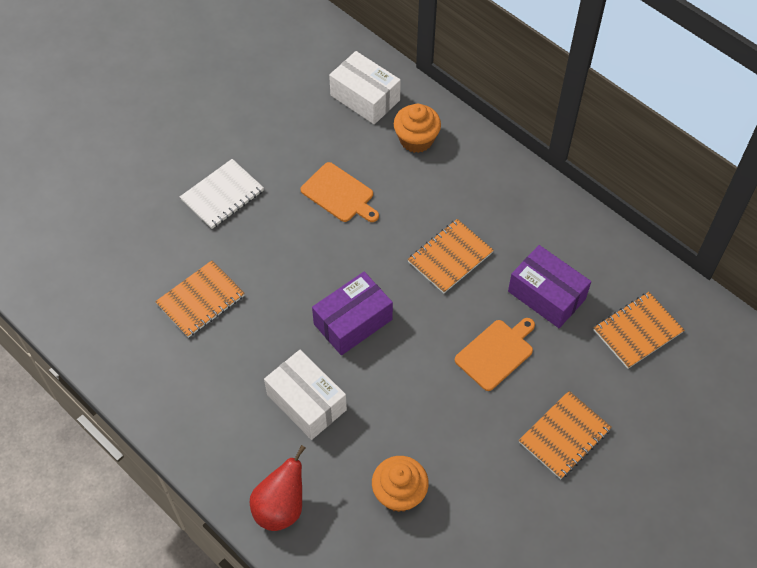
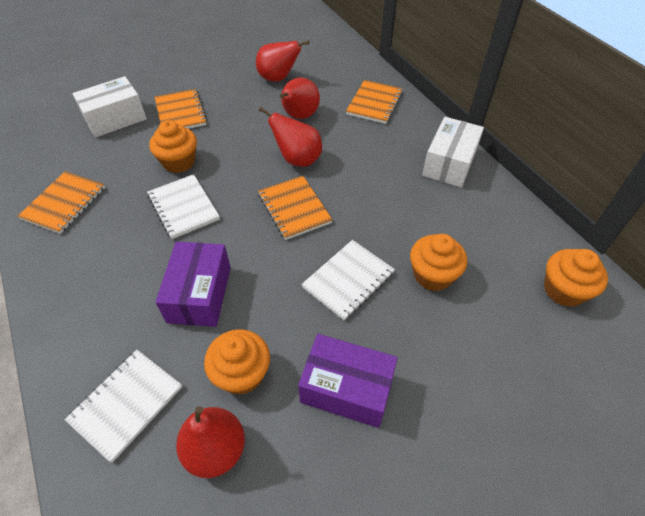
orange cupcake: [372,456,429,512] [394,104,441,153] = 2 -> [149,120,197,173] [204,330,270,395] [410,234,467,291] [544,249,608,307] = 4
orange cutting board: [301,162,379,222] [455,318,535,391] = 2 -> none = 0
red pear: [250,445,306,531] = 1 -> [176,406,245,478] [256,40,309,82] [259,107,322,167] [280,78,320,119] = 4
white notebook: [180,159,264,229] = 1 -> [65,350,182,463] [147,174,220,239] [301,240,395,321] = 3

